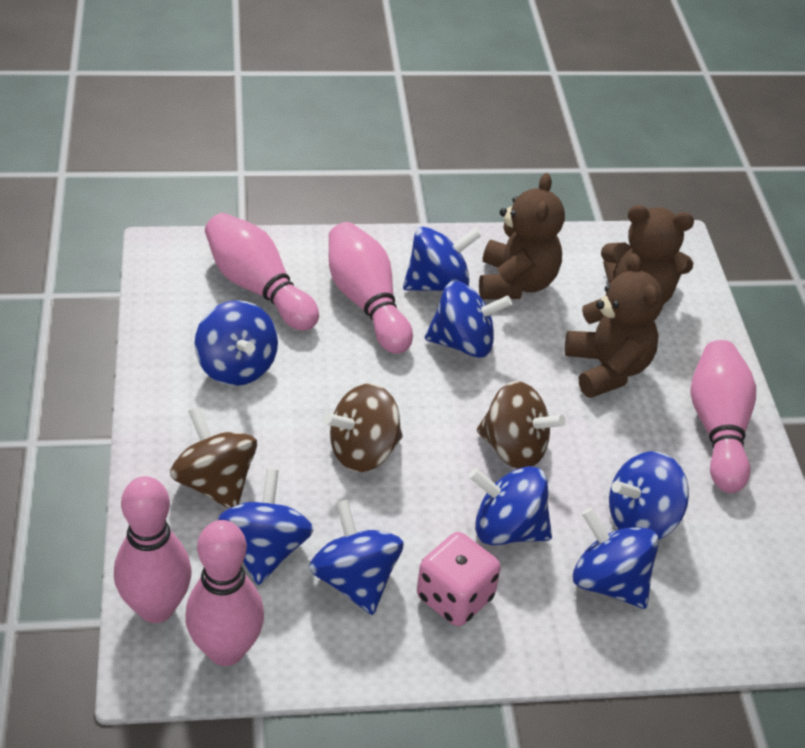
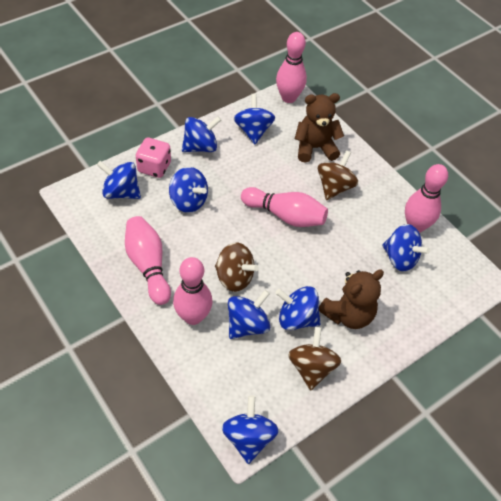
brown teddy bear: [479,173,565,300] [565,253,664,398] [601,205,694,305] = 3 -> [295,93,344,162] [319,269,384,329] = 2

